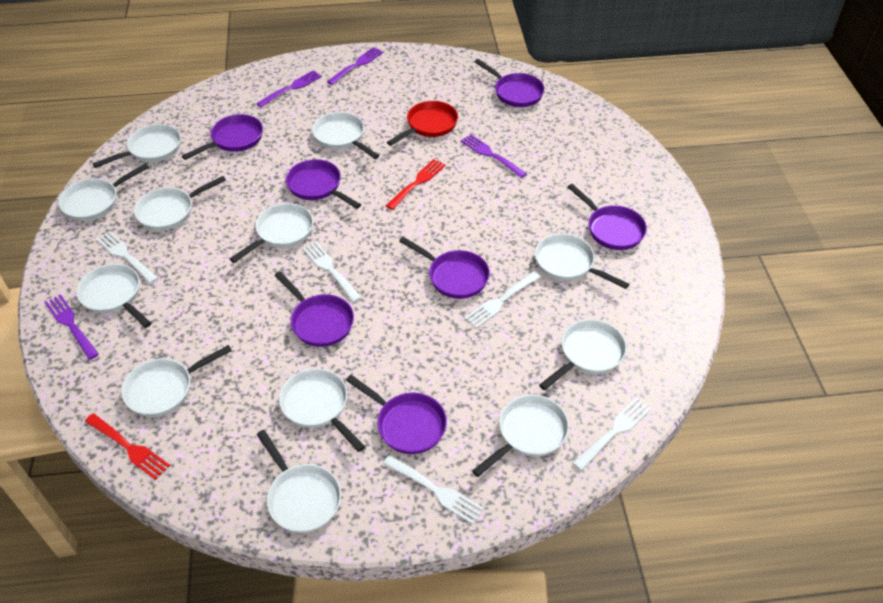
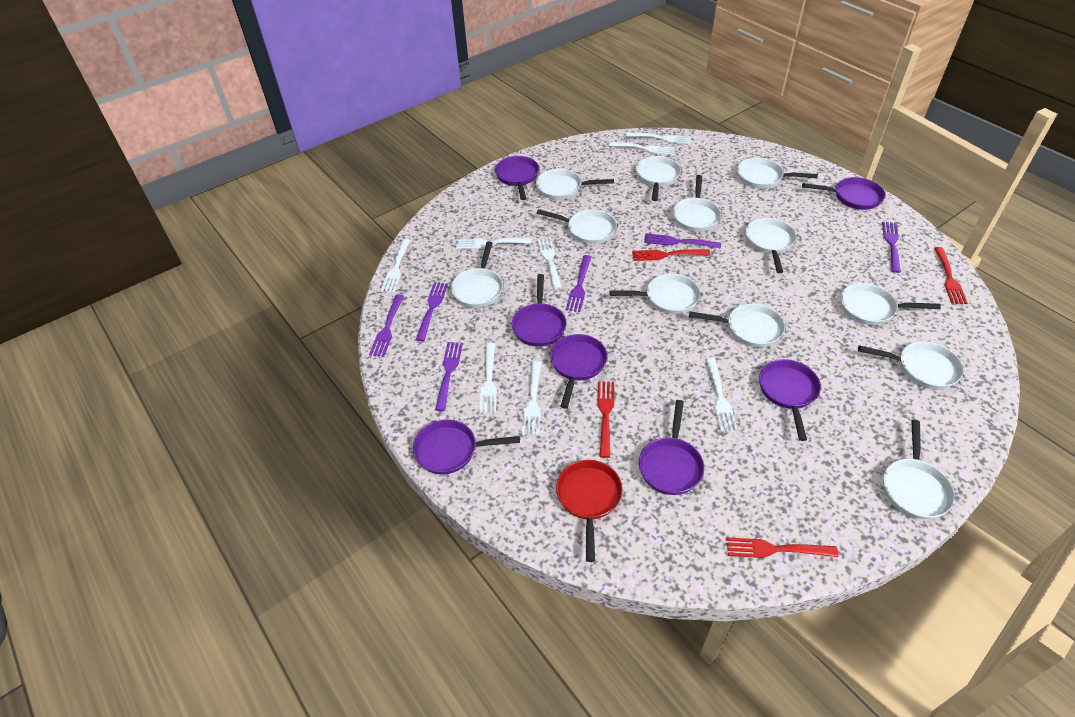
purple fork: [45,294,99,360] [256,70,322,107] [327,47,383,85] [461,134,527,178] = 4 -> [369,294,404,357] [416,282,448,341] [435,342,463,411] [566,255,591,312] [644,233,721,249] [882,221,901,273] = 6
red fork: [85,413,170,480] [386,159,446,210] = 2 -> [597,381,614,458] [632,249,710,261] [726,537,838,558] [934,247,967,304] = 4
white fork: [96,231,158,284] [303,241,362,302] [383,455,484,524] [465,271,541,328] [573,397,652,471] = 5 -> [381,239,410,293] [456,238,531,249] [479,343,497,414] [522,361,541,436] [537,237,562,290] [608,141,675,156] [626,132,691,144] [706,357,738,432] = 8

